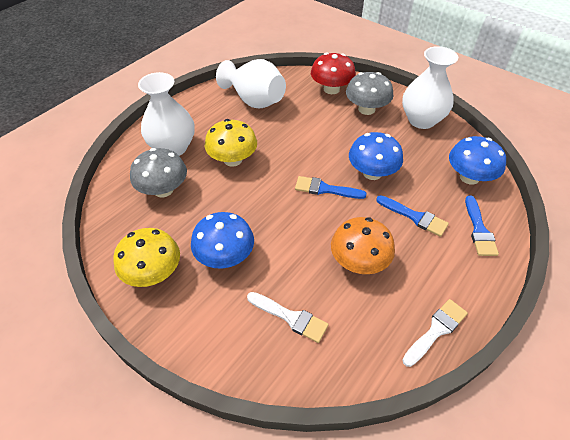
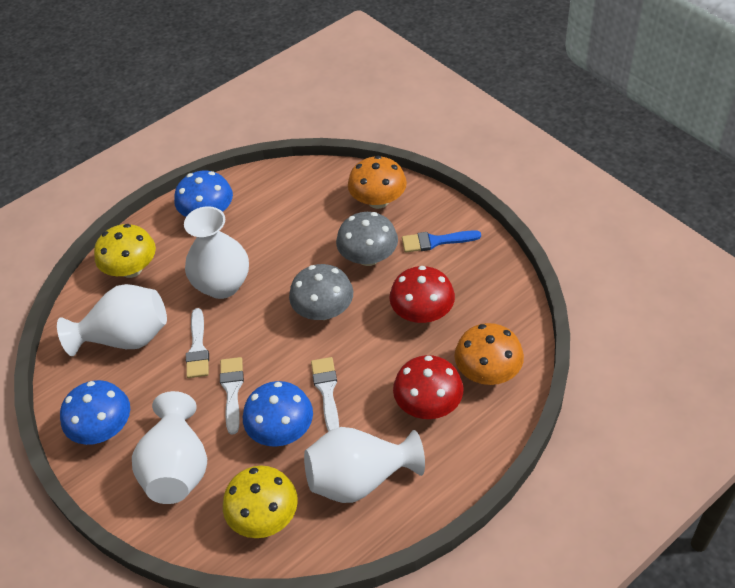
blue brush: [295,176,367,199] [376,195,449,237] [465,195,499,256] = 3 -> [402,230,481,253] = 1
orange mushroom: [331,217,395,274] = 1 -> [348,156,407,209] [454,323,524,385] = 2
red mushroom: [311,53,356,94] = 1 -> [389,266,455,323] [393,355,463,419] = 2
white brush: [247,292,329,343] [402,299,468,367] = 2 -> [186,308,209,378] [220,357,244,435] [311,357,339,432] = 3
white vase: [138,72,195,156] [216,59,286,108] [402,46,458,129] = 3 -> [57,284,167,356] [132,391,207,504] [184,206,249,299] [304,427,425,503] = 4

